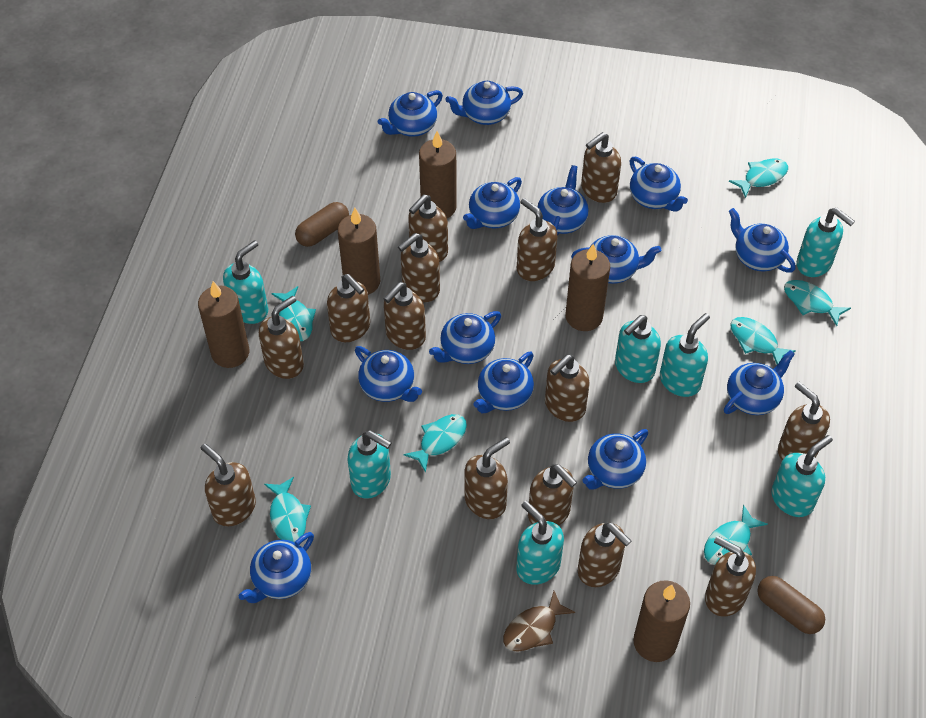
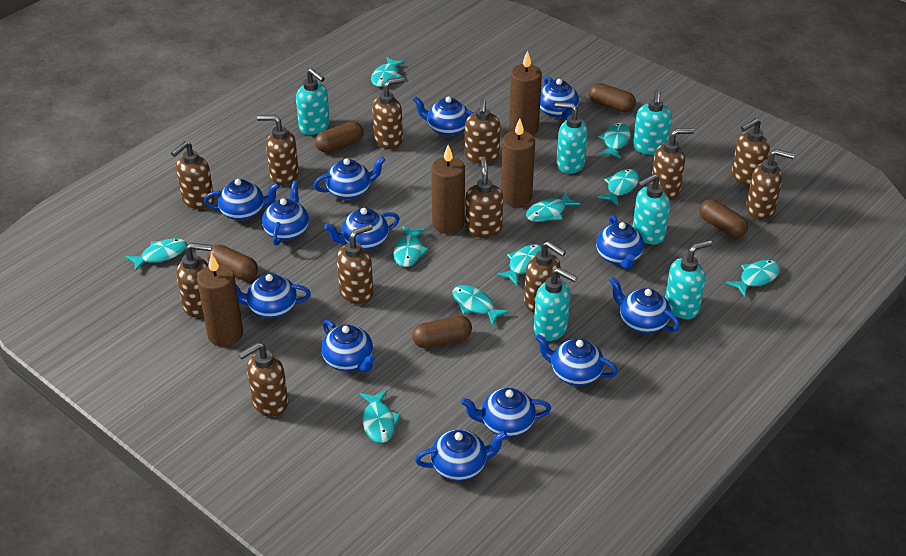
brown candle: [198,281,249,368] [338,208,380,295] [419,131,457,218] [565,244,610,331] [633,580,690,662] = 5 -> [197,253,243,347] [431,145,465,234] [501,118,535,207] [509,50,542,135] = 4
brown capsule: [295,202,349,247] [757,576,825,634] = 2 -> [207,244,258,281] [315,122,363,153] [412,315,472,348] [589,83,636,112] [699,199,748,238] = 5
brown fish: [503,591,575,652] = 1 -> none = 0
brown soap dispenser: [201,443,256,526] [259,296,304,379] [327,274,370,342] [383,282,426,350] [398,233,440,302] [408,194,448,262] [464,437,510,519] [517,198,558,281] [528,464,577,526] [545,354,590,422] [578,522,631,587] [581,132,621,203] [705,536,756,617] [778,382,830,460] = 14 -> [171,141,214,209] [176,243,212,317] [238,342,288,417] [257,115,299,186] [337,224,373,304] [372,77,405,149] [465,98,500,164] [465,157,503,238] [524,241,566,313] [651,128,694,200] [731,118,770,187] [746,149,795,220] = 12
turquoise fish: [264,477,311,542] [271,286,316,341] [404,414,467,473] [704,505,768,565] [729,158,788,198] [730,317,796,365] [784,280,851,326] = 7 -> [126,238,187,272] [360,390,401,443] [371,57,406,87] [393,226,429,267] [452,285,510,326] [496,244,541,285] [526,191,580,222] [597,169,639,206] [598,123,630,159] [726,260,780,297] = 10
turquoise soap dispenser: [223,240,268,324] [347,430,392,499] [516,501,564,585] [615,315,661,383] [660,313,710,397] [771,435,833,517] [797,208,855,277] = 7 -> [296,68,330,135] [534,268,578,341] [555,102,588,174] [633,89,672,155] [633,174,670,245] [665,240,712,319] = 6

